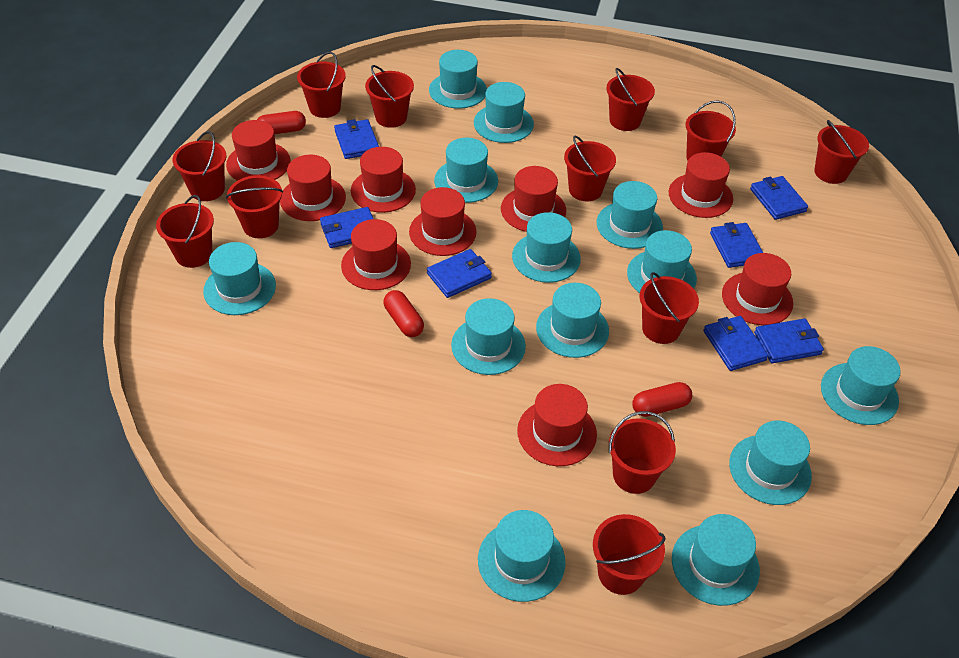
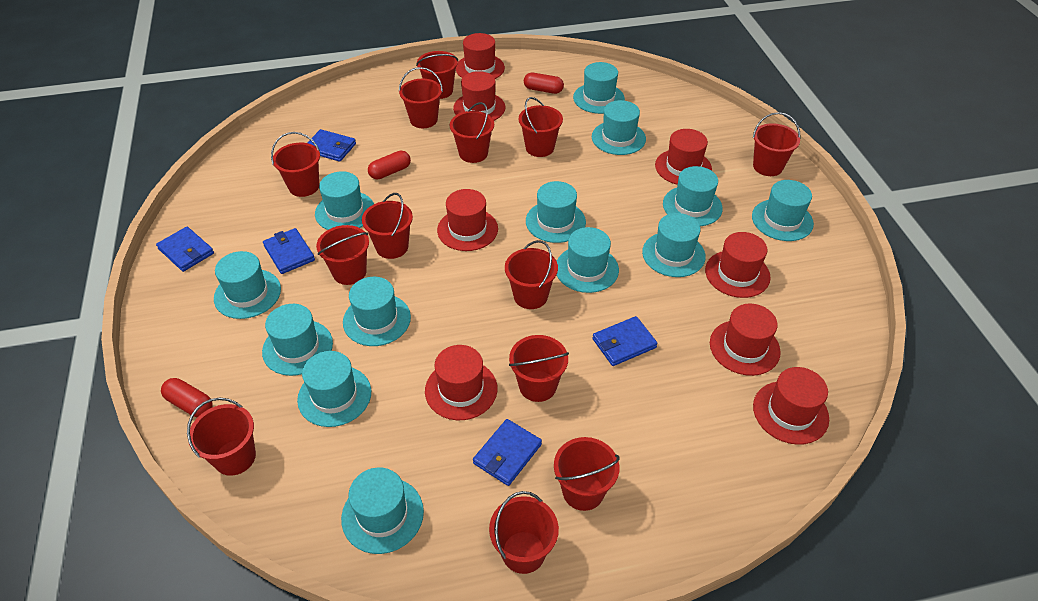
blue wallet: [320,207,374,248] [334,119,379,159] [427,249,492,298] [703,316,768,371] [710,222,763,268] [750,176,808,220] [754,319,824,363] = 7 -> [156,227,214,272] [263,228,315,274] [308,129,356,162] [473,419,542,486] [593,316,658,366] = 5
red bucket: [156,195,214,268] [173,131,226,201] [226,175,283,238] [297,52,346,118] [365,65,414,128] [564,136,616,201] [593,514,666,595] [606,68,655,131] [609,411,676,494] [640,272,699,344] [686,100,736,161] [814,120,869,184] = 12 -> [187,398,256,476] [271,132,320,197] [316,225,369,285] [362,193,413,259] [399,67,443,128] [416,51,458,99] [450,102,494,163] [489,491,559,574] [505,240,558,309] [509,335,569,402] [519,97,563,157] [554,437,620,511] [753,112,801,176] = 13
red hat: [226,120,291,181] [280,155,346,221] [341,219,411,290] [351,147,416,213] [409,187,476,256] [501,166,566,232] [517,384,597,466] [669,152,733,218] [722,253,793,325] = 9 -> [425,345,497,420] [437,189,498,251] [453,71,505,121] [456,33,505,79] [655,129,712,185] [705,232,771,298] [710,304,781,376] [753,367,829,445] = 8

